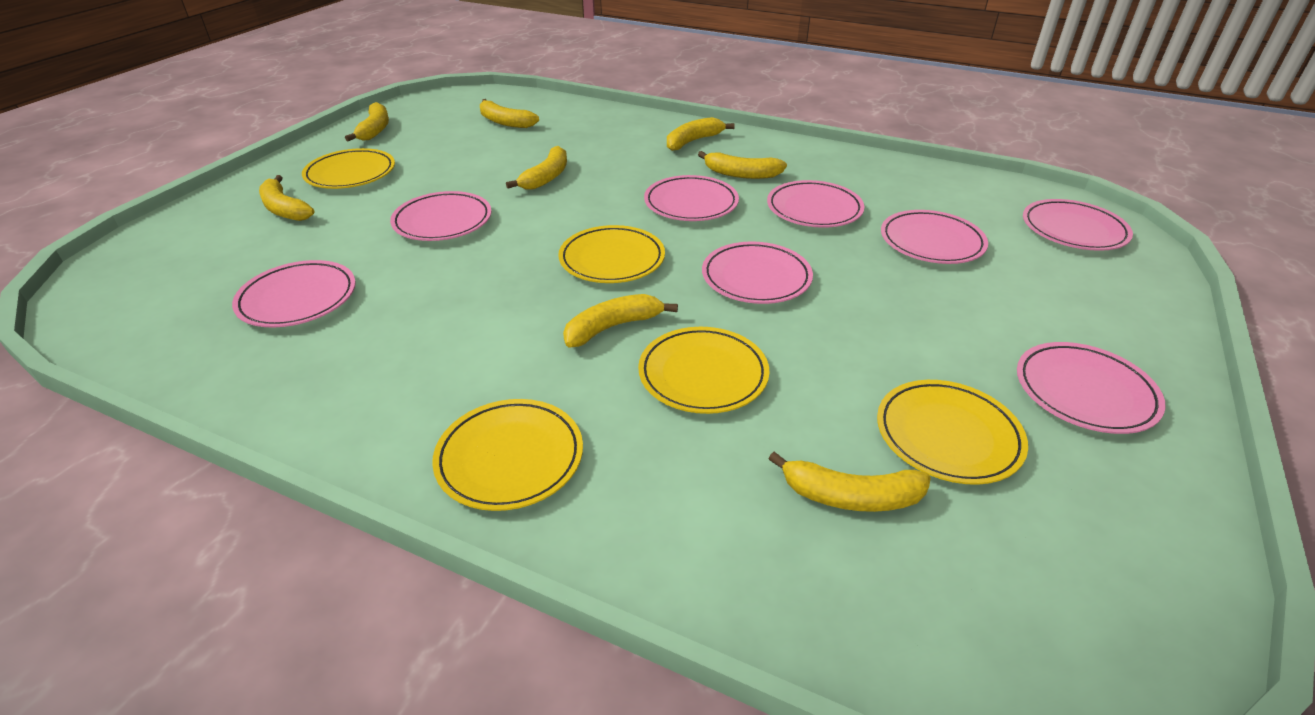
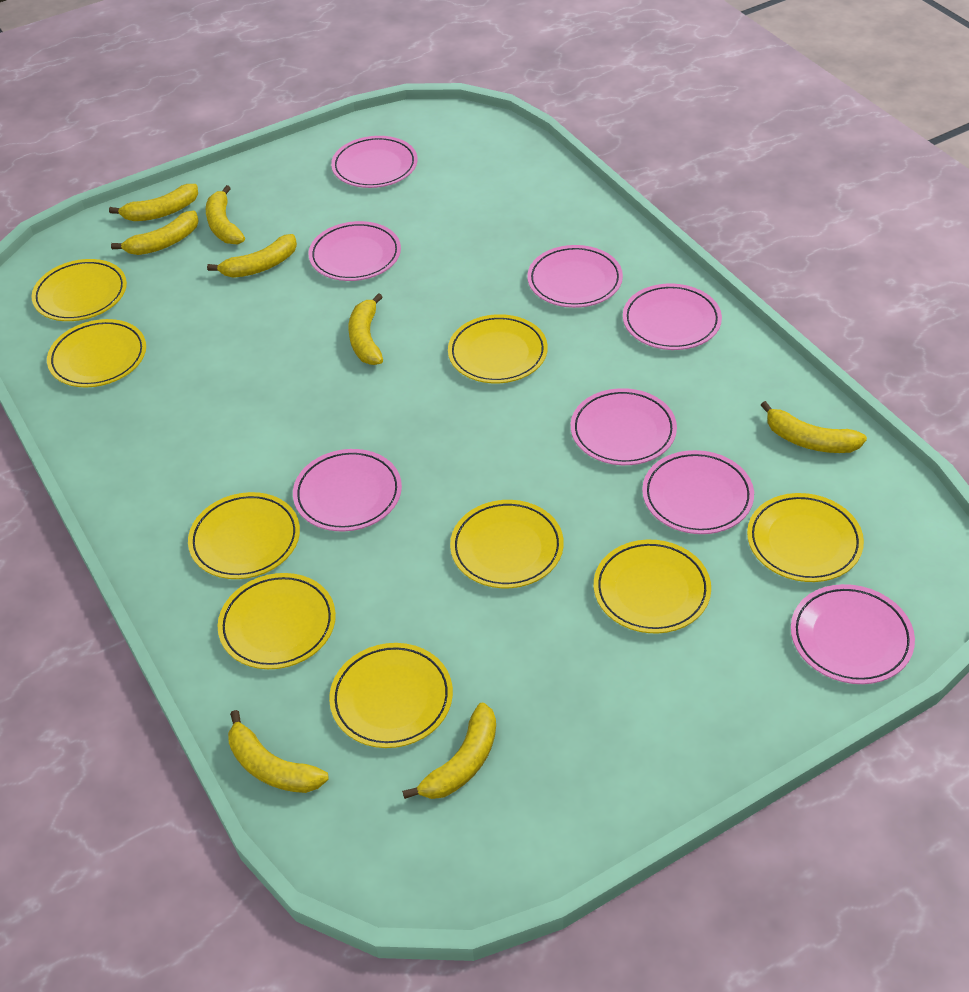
yellow plate: [302,148,395,189] [432,399,583,511] [558,225,665,283] [638,327,769,414] [877,380,1028,485] = 5 -> [32,259,127,321] [47,319,146,388] [188,492,300,579] [218,573,336,669] [329,643,453,748] [448,314,548,383] [450,500,564,588] [594,540,711,633] [747,493,864,582] = 9

